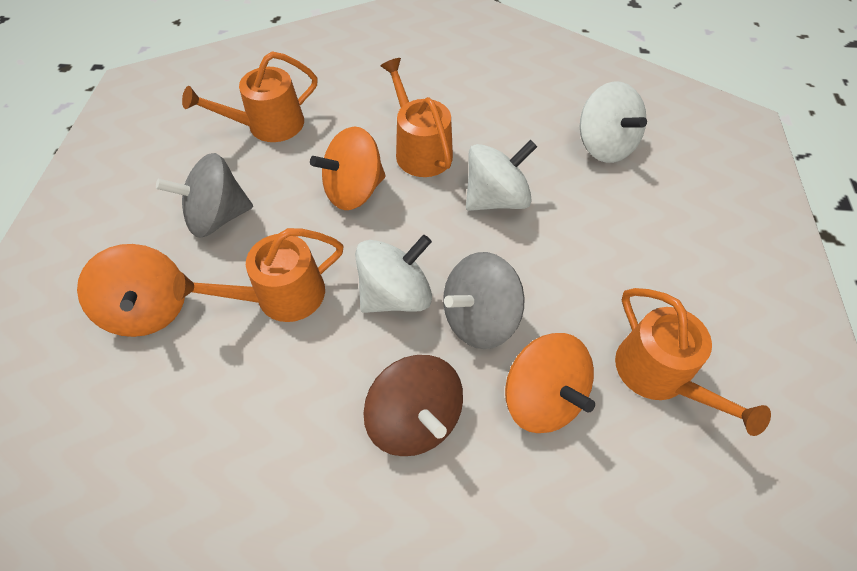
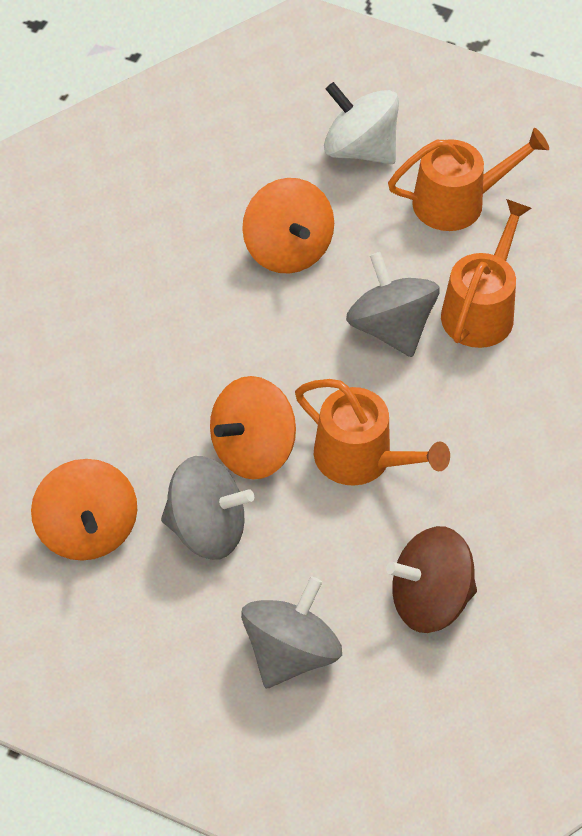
grey spinning top: [156,153,253,238] [443,252,525,349] = 2 -> [161,456,254,560] [241,576,342,688] [346,252,440,357] = 3
orange watering can: [173,228,343,322] [182,51,317,142] [381,58,453,177] [615,288,771,436] = 4 -> [295,379,450,486] [388,128,549,231] [441,199,532,348] = 3
white spinning top: [355,235,432,313] [466,140,537,211] [580,81,647,163] = 3 -> [324,82,399,164] = 1

